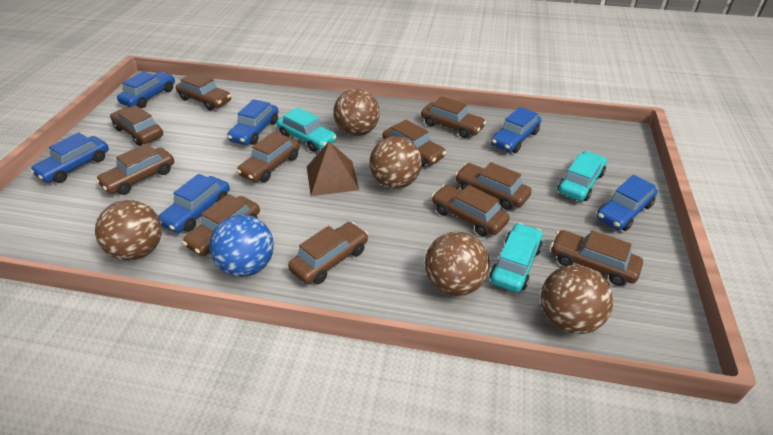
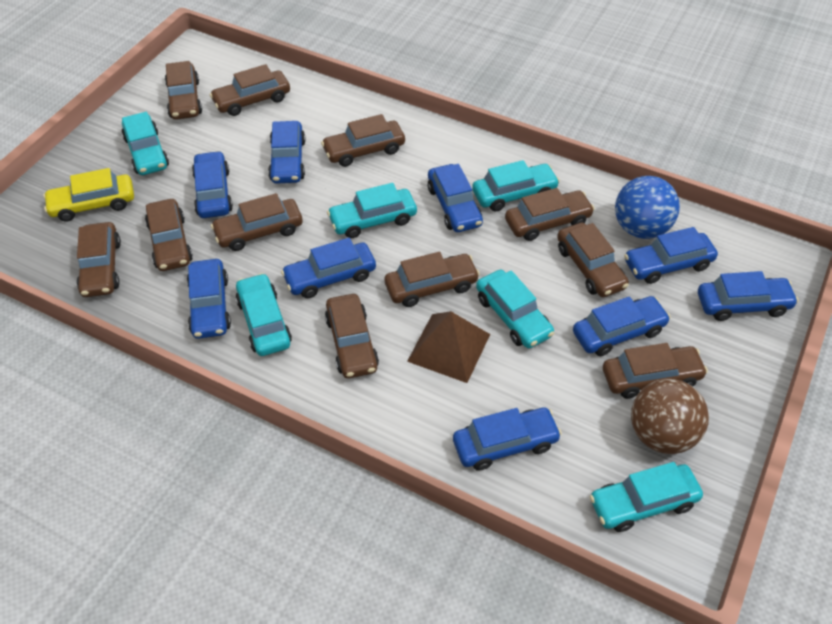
blue car: [30,132,109,183] [117,71,175,108] [158,174,230,233] [227,99,279,145] [491,107,541,153] [596,175,658,231] = 6 -> [187,259,231,339] [192,151,233,218] [268,121,306,184] [281,238,376,298] [428,164,483,232] [453,408,562,471] [573,296,671,356] [624,227,718,284] [698,271,798,321] = 9
brown ball: [95,200,162,260] [333,89,380,136] [369,136,422,189] [425,232,490,296] [540,265,613,334] = 5 -> [631,379,709,454] = 1
turquoise car: [277,107,337,152] [490,223,543,292] [558,151,607,201] = 3 -> [122,112,169,175] [236,273,292,356] [327,183,417,238] [472,160,560,211] [476,270,555,348] [590,462,703,532] = 6
yellow car: none = 0 -> [43,168,134,222] = 1

